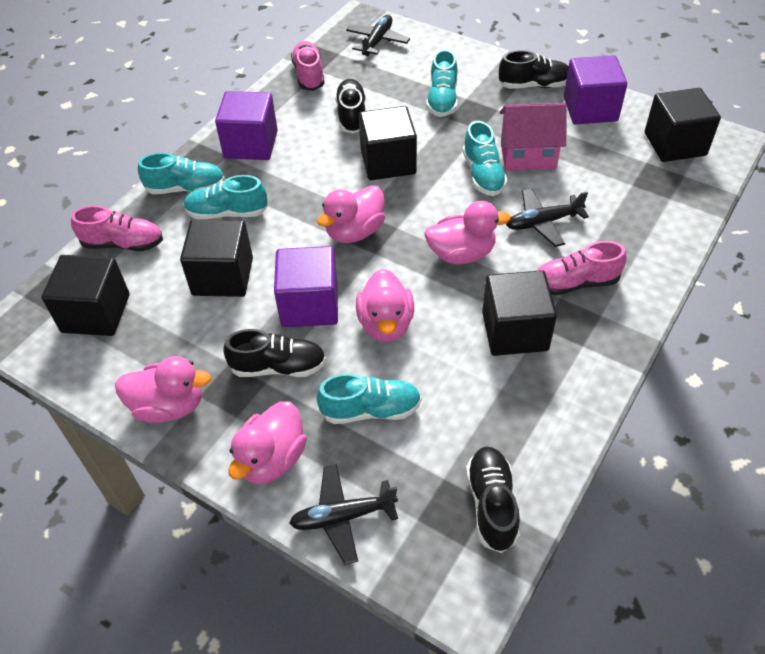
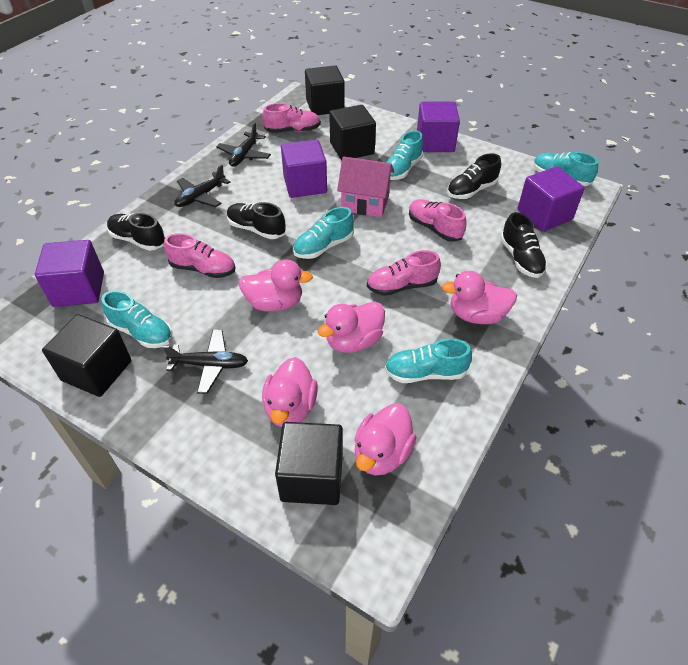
black cube: [42,255,129,336] [180,219,253,297] [359,106,417,180] [482,270,557,356] [645,88,721,162] = 5 -> [42,314,131,397] [275,422,343,505] [305,65,344,115] [329,105,376,160] = 4
pink shoe: [71,206,163,251] [291,41,325,91] [537,241,627,295] = 3 -> [164,233,235,278] [262,103,321,133] [367,250,441,296] [409,199,466,242] = 4
purple cube: [215,91,278,160] [274,246,338,327] [564,55,628,124] = 3 -> [35,240,104,307] [281,140,327,198] [417,102,460,152] [517,166,585,231] = 4

